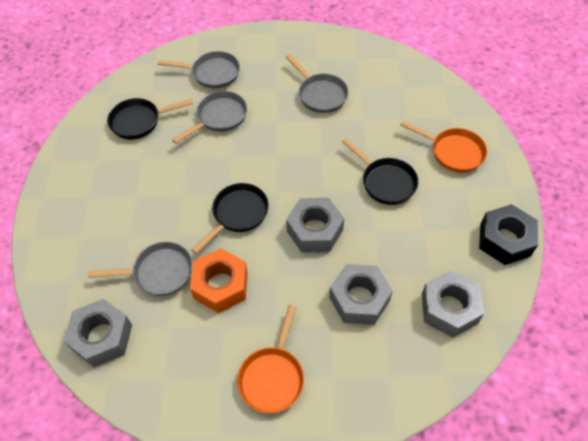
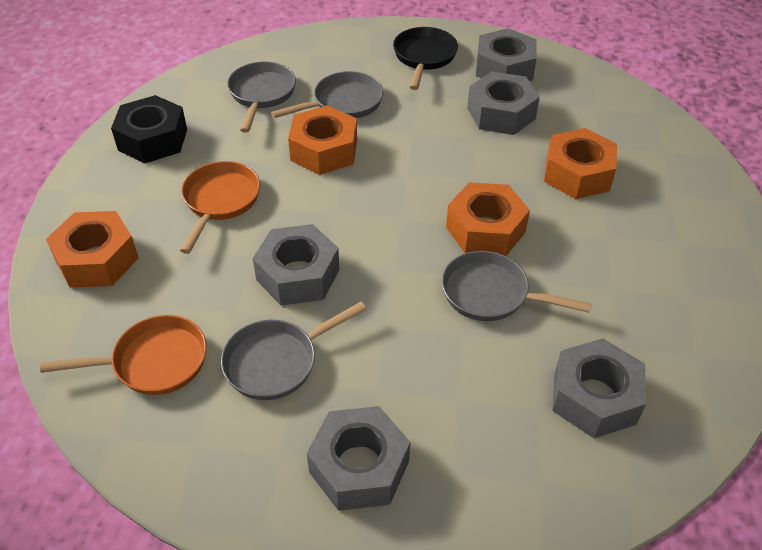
black pan: [107,98,193,139] [191,183,269,254] [342,138,418,205] = 3 -> [393,27,458,90] = 1
grey nut: [63,299,132,367] [286,198,344,252] [329,264,393,325] [422,270,484,338] = 4 -> [253,224,340,306] [307,406,410,511] [467,71,540,135] [476,28,537,81] [552,338,646,438] = 5
orange nut: [190,248,248,313] = 1 -> [46,211,139,288] [288,105,357,175] [446,182,530,256] [544,128,617,199] = 4

